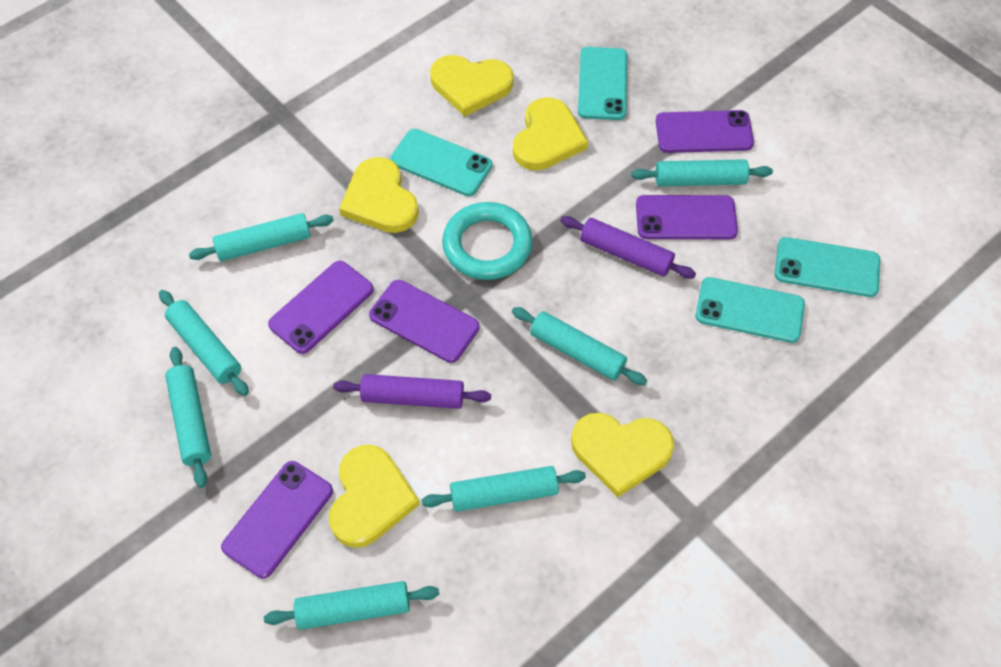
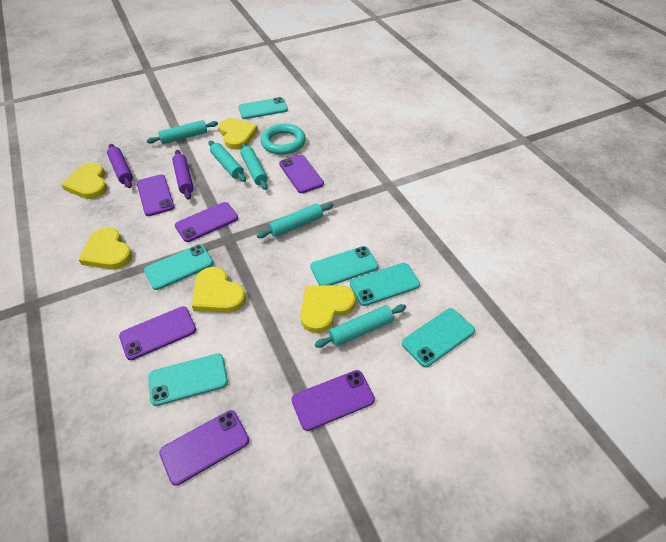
purple phone: [221,461,333,578] [268,261,374,354] [369,280,480,363] [636,195,738,239] [656,110,754,153] = 5 -> [119,306,196,360] [137,174,175,216] [159,410,249,486] [175,202,238,242] [279,155,324,193] [292,370,375,431] = 6
turquoise phone: [390,129,492,196] [578,47,627,120] [696,277,805,343] [775,237,880,297] = 4 -> [144,244,213,290] [148,353,228,406] [239,97,288,119] [310,246,378,286] [350,263,420,306] [402,308,475,367] = 6
turquoise rolling pin: [159,290,249,396] [165,347,211,488] [189,213,334,261] [264,581,439,630] [422,466,586,512] [512,307,647,385] [631,159,773,186] = 7 -> [146,120,218,144] [208,141,246,182] [241,143,268,190] [257,203,333,238] [315,304,406,348] = 5

